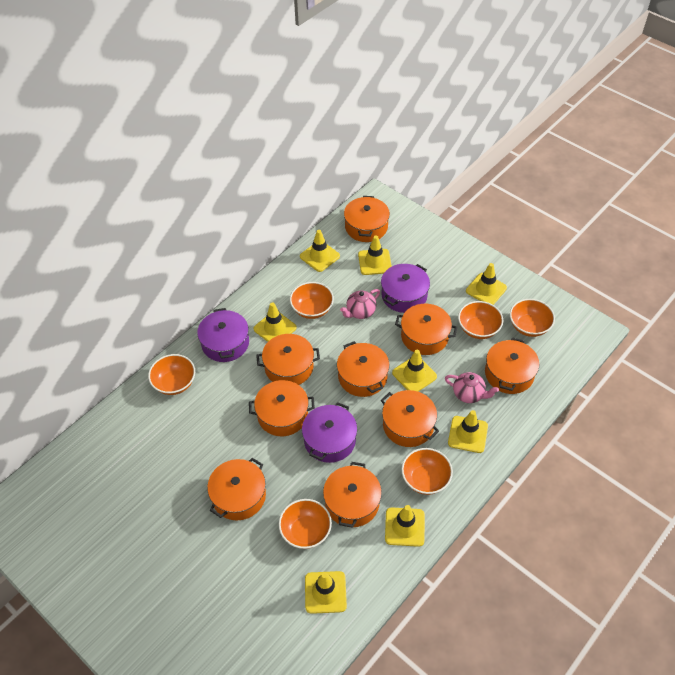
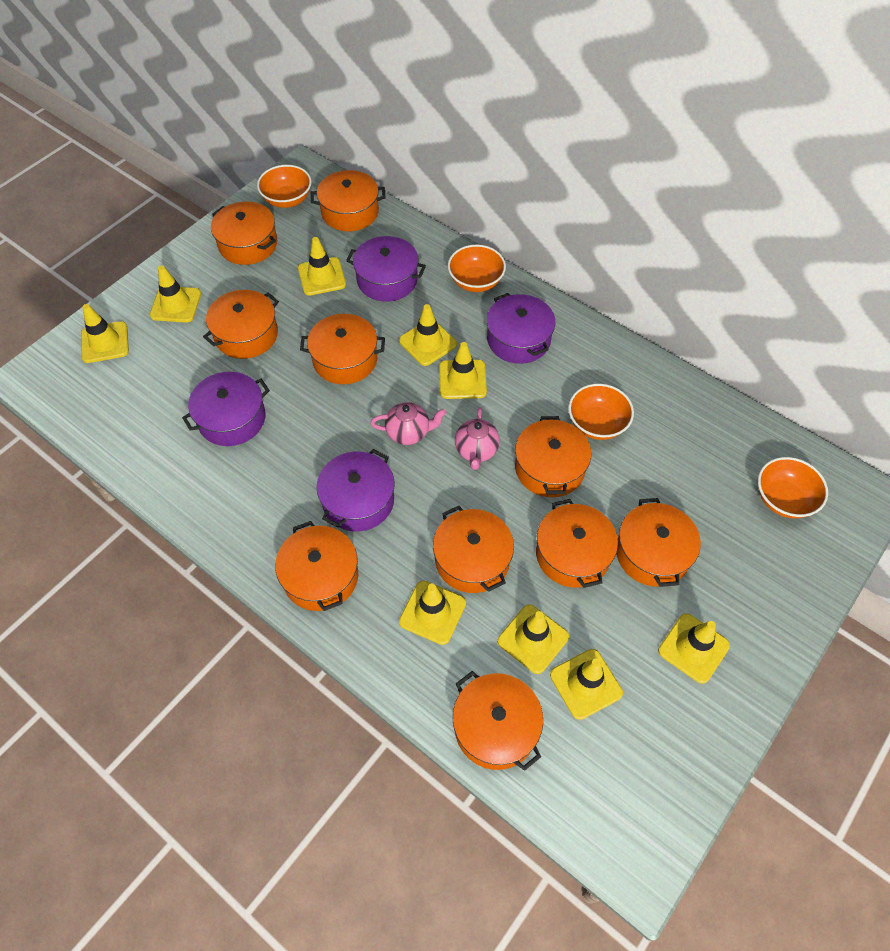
orange bowl: [148,354,195,395] [279,499,332,549] [290,282,334,319] [402,448,453,495] [458,301,503,339] [510,299,555,337] = 6 -> [257,165,312,208] [448,244,506,292] [568,384,634,440] [758,457,828,518] = 4
orange pot: [207,458,266,520] [249,380,315,436] [256,334,320,385] [323,462,382,528] [337,341,389,397] [344,196,390,242] [381,390,439,447] [395,304,457,355] [485,338,539,394] = 9 -> [203,290,279,359] [211,202,277,265] [275,521,358,611] [300,314,385,384] [311,170,386,231] [433,506,514,593] [453,671,543,771] [515,416,591,497] [536,499,618,588] [616,498,701,587] = 10
purple pot: [197,308,249,362] [302,402,357,463] [381,264,430,313] = 3 -> [182,372,270,446] [317,449,395,532] [346,236,426,302] [487,293,555,364] = 4
yellow traffic cone: [254,302,297,342] [300,230,340,272] [305,571,347,614] [358,235,392,275] [385,505,425,547] [392,350,437,391] [448,410,488,453] [466,263,507,305] = 8 -> [81,304,129,363] [150,265,201,323] [298,237,346,296] [399,304,457,366] [399,581,466,645] [439,342,487,399] [498,604,569,674] [550,649,623,720] [658,613,730,684] = 9

